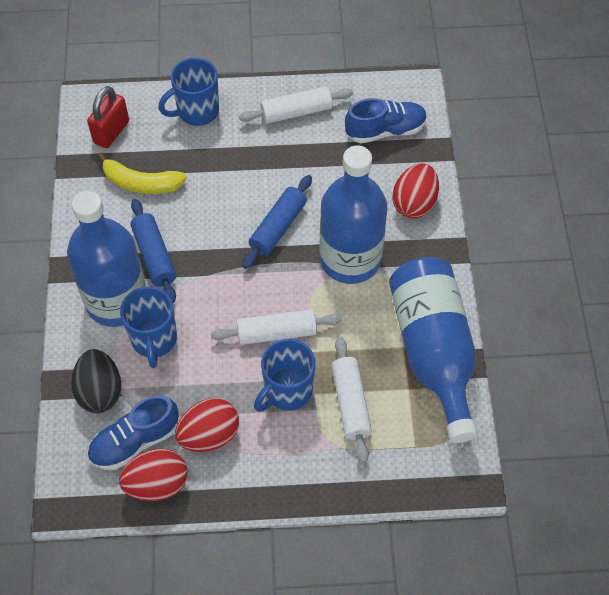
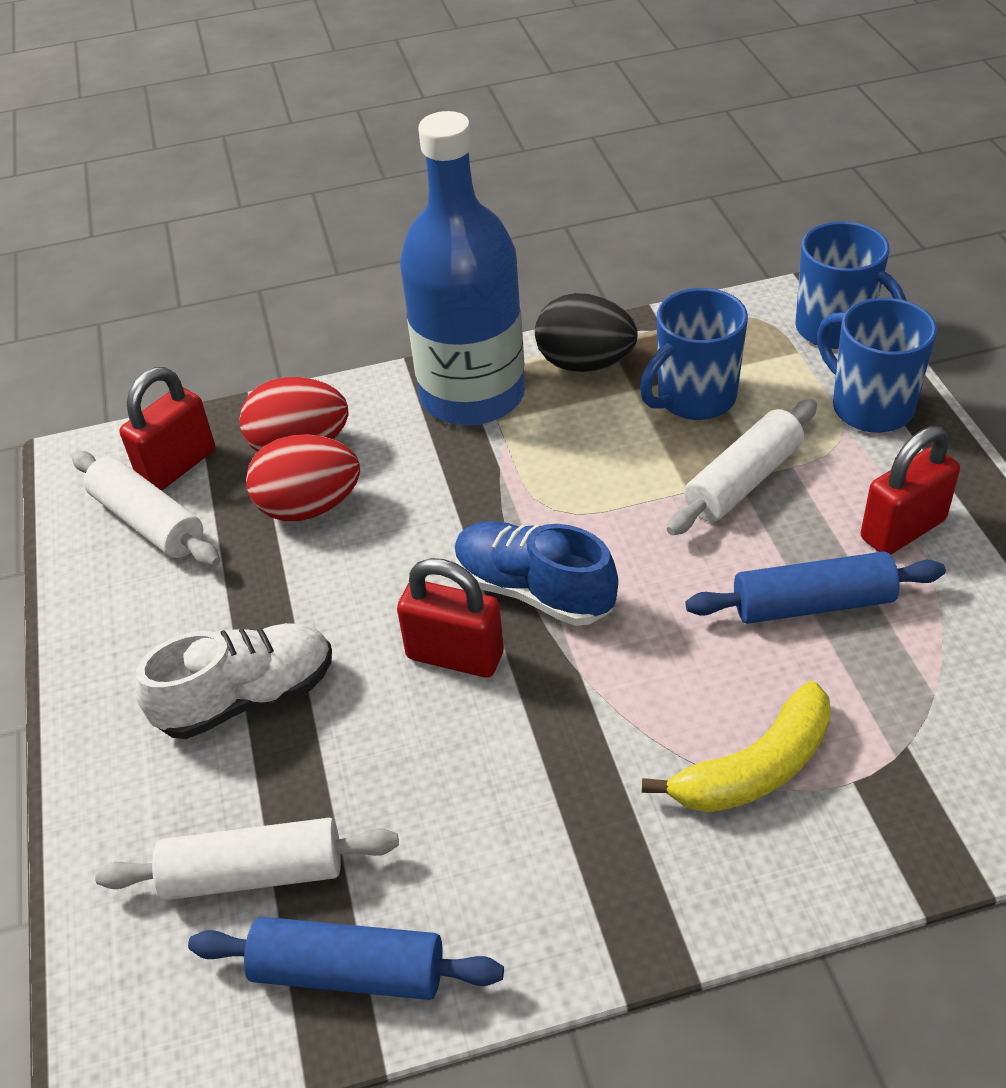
blue bottle: [67,191,146,327] [319,145,387,284] [389,257,477,443] = 3 -> [400,111,525,426] = 1
blue shoe: [87,395,179,470] [345,98,427,143] = 2 -> [455,521,618,626] = 1
red egg: [119,449,188,501] [175,398,239,452] [392,163,439,219] = 3 -> [239,377,349,452] [246,434,360,521] = 2
red padlock: [87,86,129,148] = 1 -> [120,367,215,491] [397,558,504,678] [861,426,960,555] = 3
white shoe: none = 0 -> [135,623,332,739] = 1

